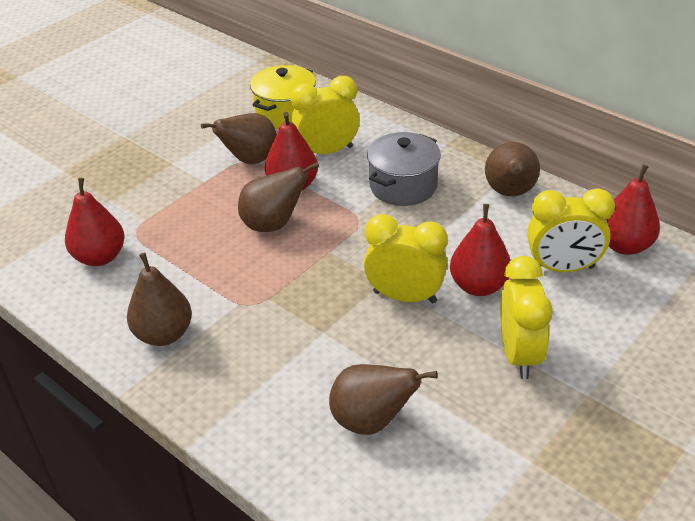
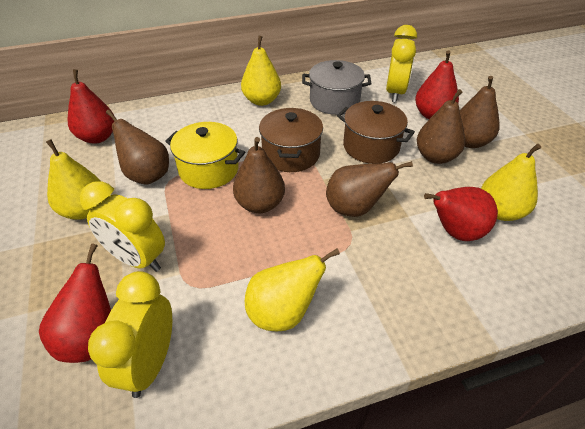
brown pot: none = 0 -> [259,108,323,172] [337,101,415,164] = 2
yellow clock: [290,76,360,154] [364,214,447,304] [500,256,553,379] [527,189,615,272] = 4 -> [80,181,165,272] [88,271,172,398] [386,25,417,102] = 3
yellow pear: none = 0 -> [46,139,100,220] [241,36,281,106] [245,249,340,332] [481,144,541,221] = 4

